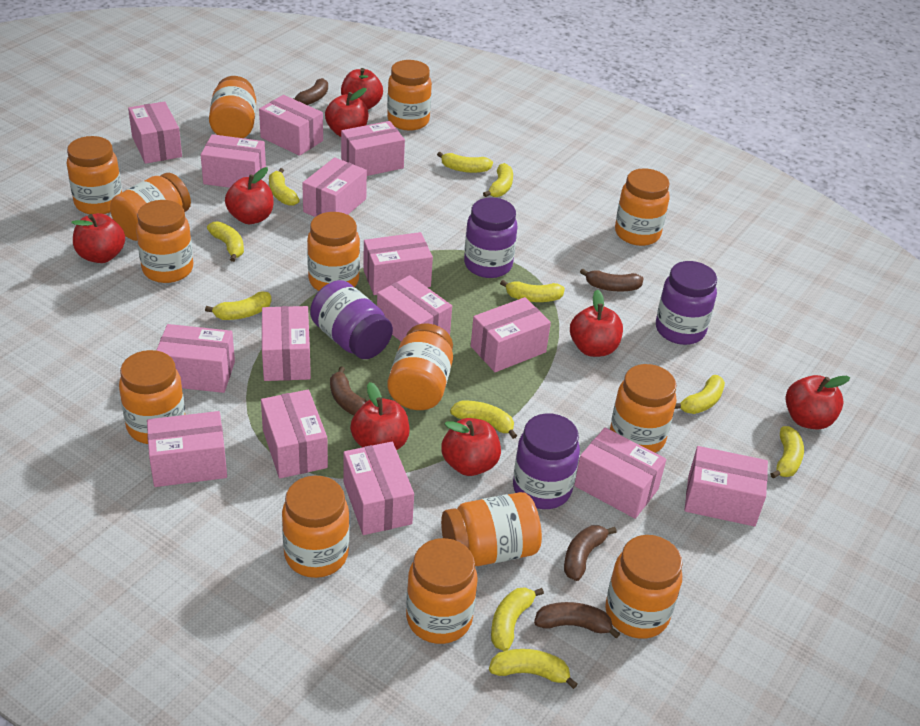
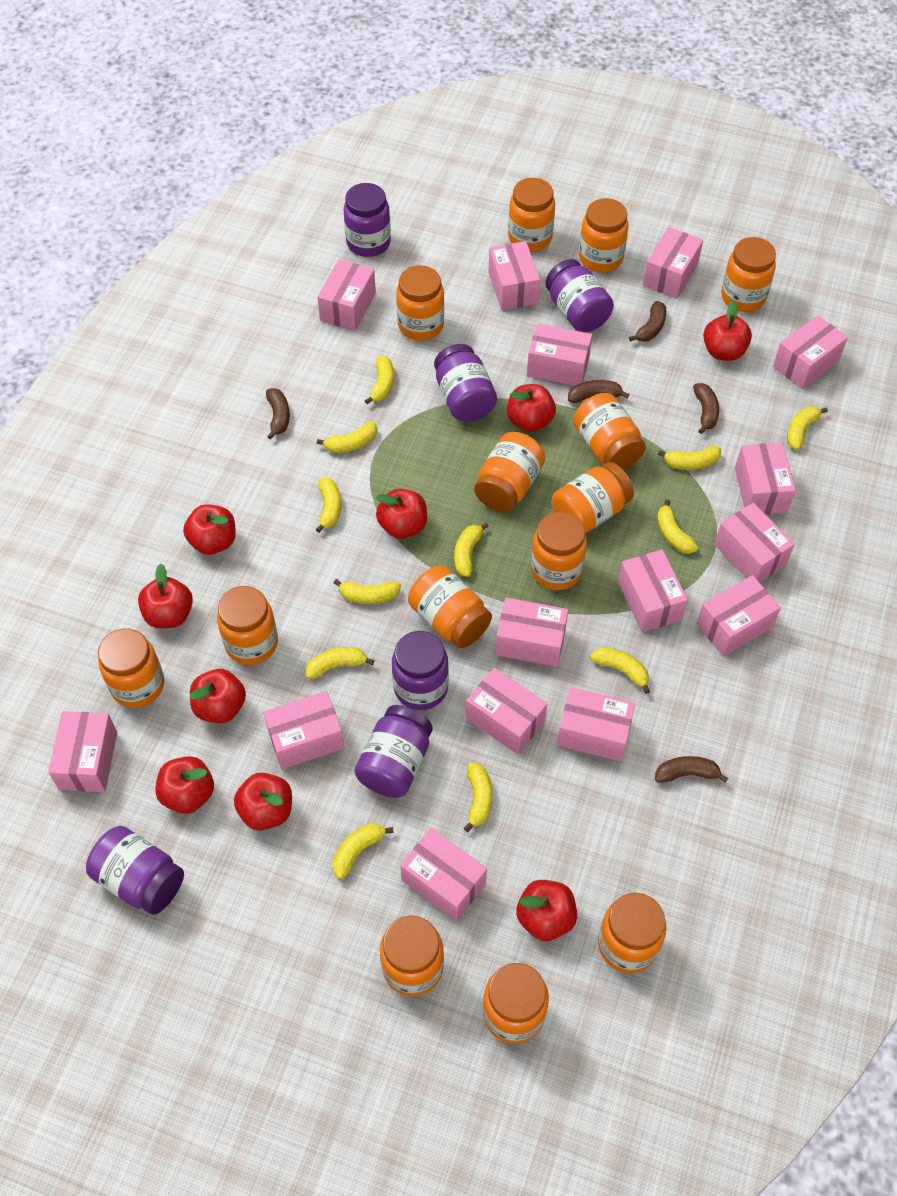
purple jar: [310,280,393,359] [464,197,517,278] [513,413,580,509] [656,261,717,345] = 4 -> [86,826,184,915] [344,183,391,257] [355,705,433,798] [392,631,449,710] [434,344,497,422] [545,259,614,332] = 6
red apple: [72,213,125,263] [225,167,274,224] [325,88,368,137] [341,68,383,109] [350,382,409,450] [441,418,501,476] [570,289,623,357] [786,375,850,430] = 8 -> [138,564,193,628] [155,756,214,814] [183,504,236,555] [190,669,246,723] [234,773,292,830] [376,489,427,539] [507,384,556,432] [516,880,577,941] [703,301,752,361] = 9
yellow banana: [205,291,271,320] [207,221,244,262] [269,168,300,206] [437,152,493,173] [450,401,517,439] [483,163,513,197] [489,649,578,689] [491,587,544,651] [500,280,565,302] [675,375,725,414] [771,426,804,478] = 11 -> [306,647,375,679] [316,478,341,533] [317,422,377,453] [332,823,394,879] [334,579,401,604] [365,356,394,404] [454,522,489,577] [464,763,493,832] [590,647,650,694] [657,499,698,554] [658,446,721,470] [787,406,828,450] = 12

